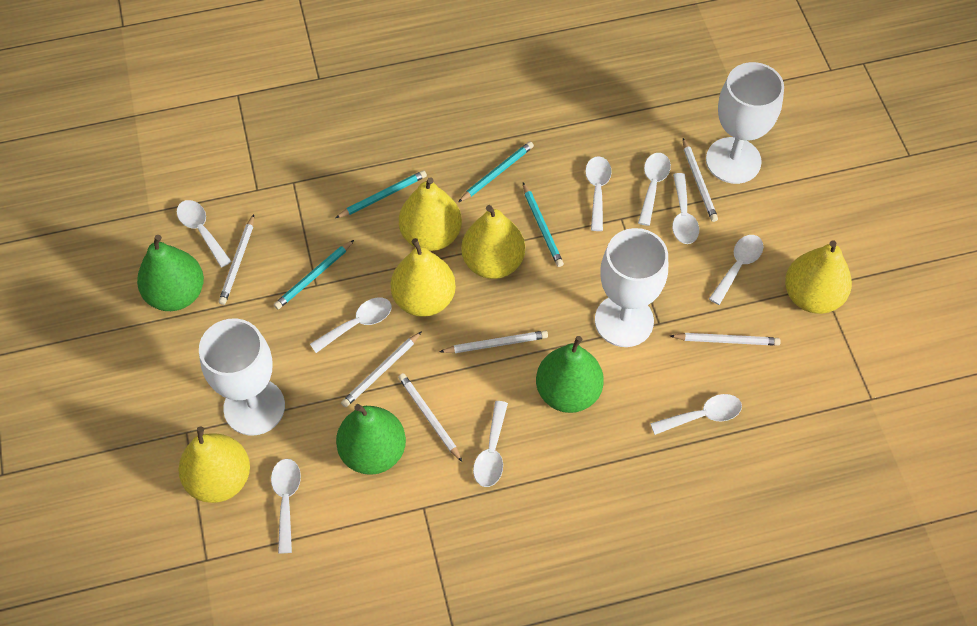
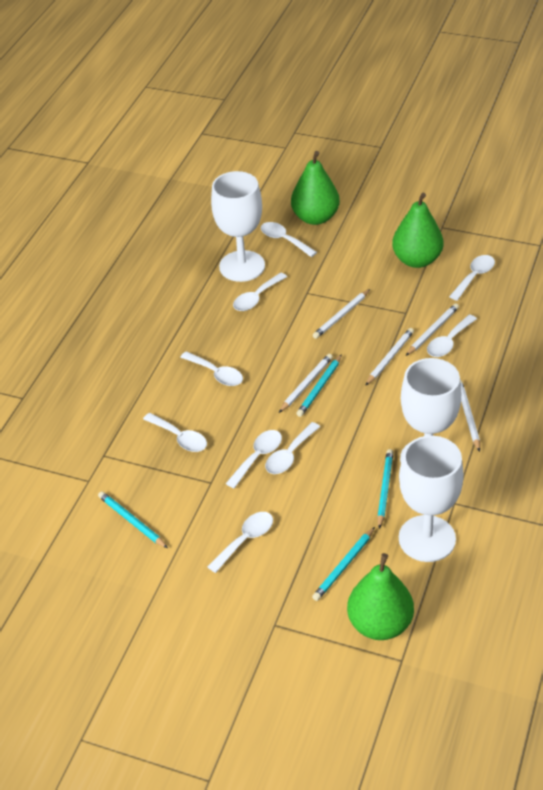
white pencil: [219,214,254,305] [341,331,422,407] [398,373,462,462] [439,330,548,353] [671,333,781,346] [683,138,718,222] = 6 -> [279,354,333,413] [313,289,370,339] [365,328,414,386] [406,303,459,356] [460,380,480,452] = 5
yellow pear: [178,427,250,503] [391,238,456,317] [399,177,462,251] [461,205,525,279] [785,240,852,314] = 5 -> none = 0

